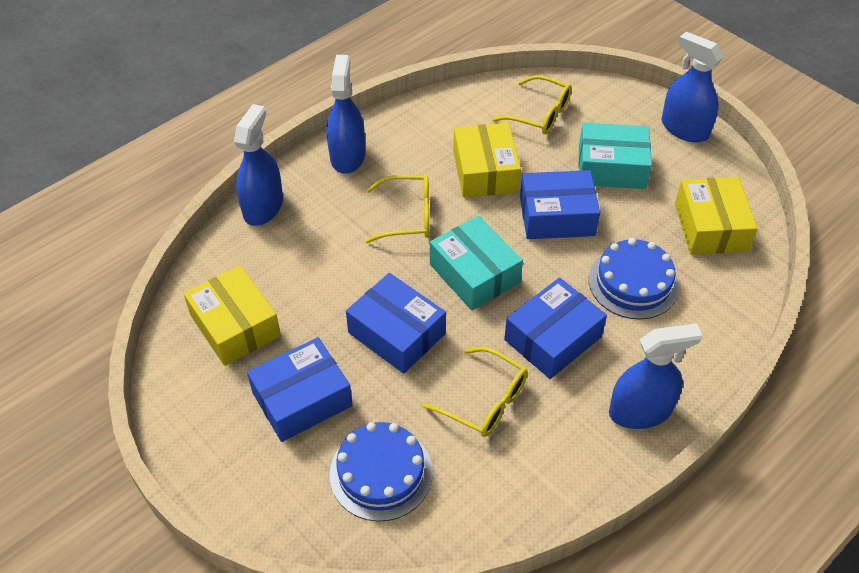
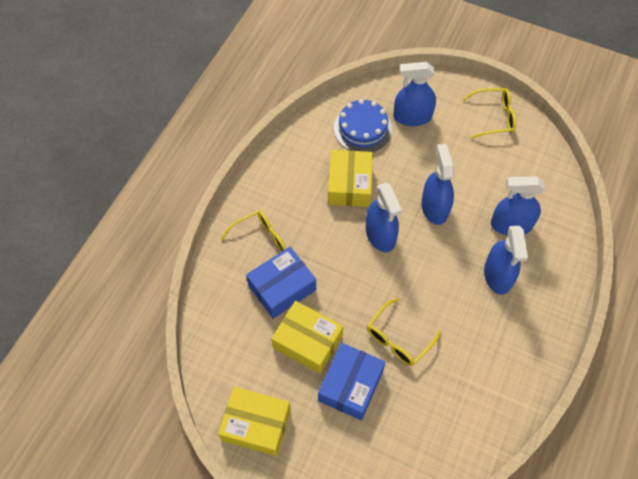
blue box: [247,337,353,442] [346,273,446,374] [504,277,607,379] [520,170,600,239] = 4 -> [246,247,316,319] [318,343,385,420] = 2
blue cake: [330,422,433,521] [589,238,679,319] = 2 -> [334,99,392,152] = 1
blue spray bottle: [234,104,283,226] [327,55,365,174] [609,323,703,429] [662,31,724,142] = 4 -> [366,182,402,252] [393,62,436,126] [421,144,454,225] [484,226,528,295] [491,176,545,236] = 5
turquoise box: [430,216,523,310] [579,122,652,189] = 2 -> none = 0

